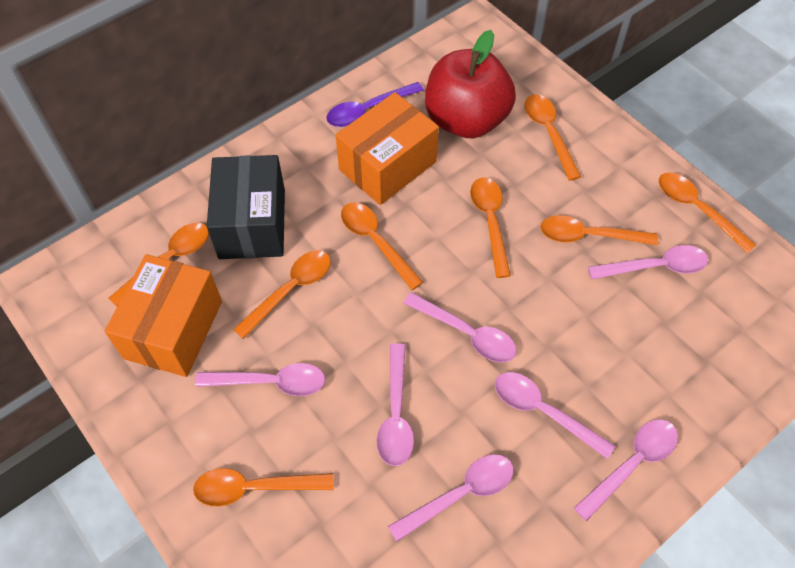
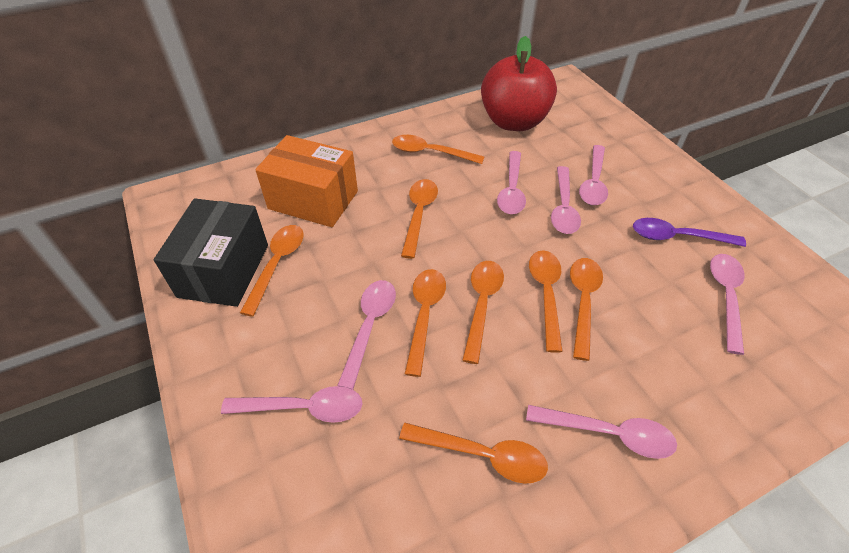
orange box: [105,254,222,377] [336,92,439,205] = 2 -> [255,135,358,227] = 1

